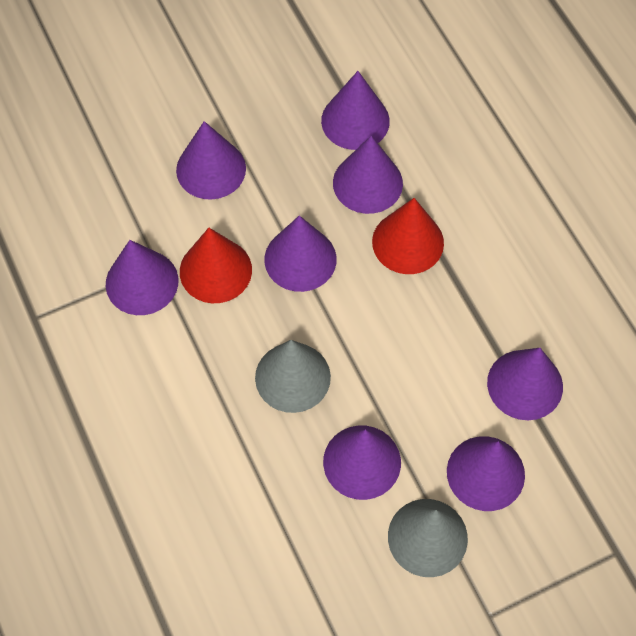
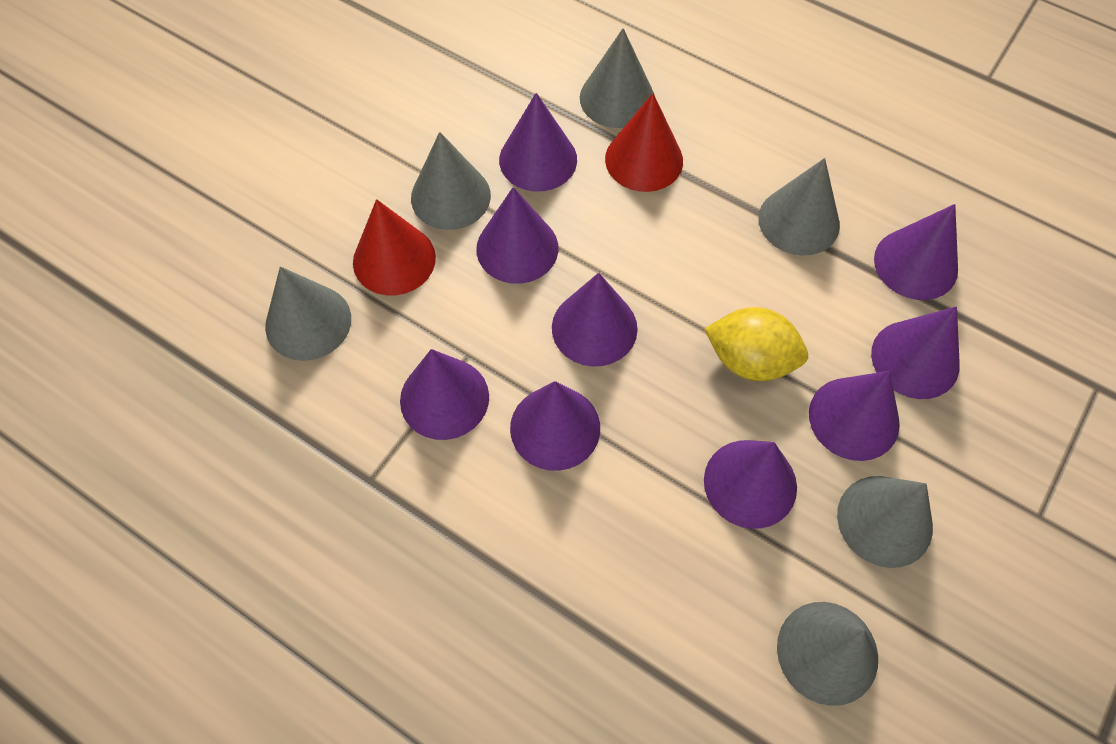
grey cone: [255,340,331,413] [388,499,468,577] = 2 -> [265,266,351,361] [411,132,491,230] [580,28,654,128] [758,158,840,256] [777,602,878,706] [837,476,933,568] = 6
purple cone: [106,240,178,315] [176,121,246,200] [264,215,337,292] [321,71,390,150] [323,426,401,500] [333,136,403,214] [447,436,525,511] [487,348,563,420] = 8 -> [400,349,489,440] [476,187,558,284] [499,93,577,192] [510,381,600,471] [552,273,638,367] [704,440,797,529] [809,371,900,461] [871,306,960,399] [874,204,958,300] = 9
yellow lemon: none = 0 -> [705,307,808,381] = 1

